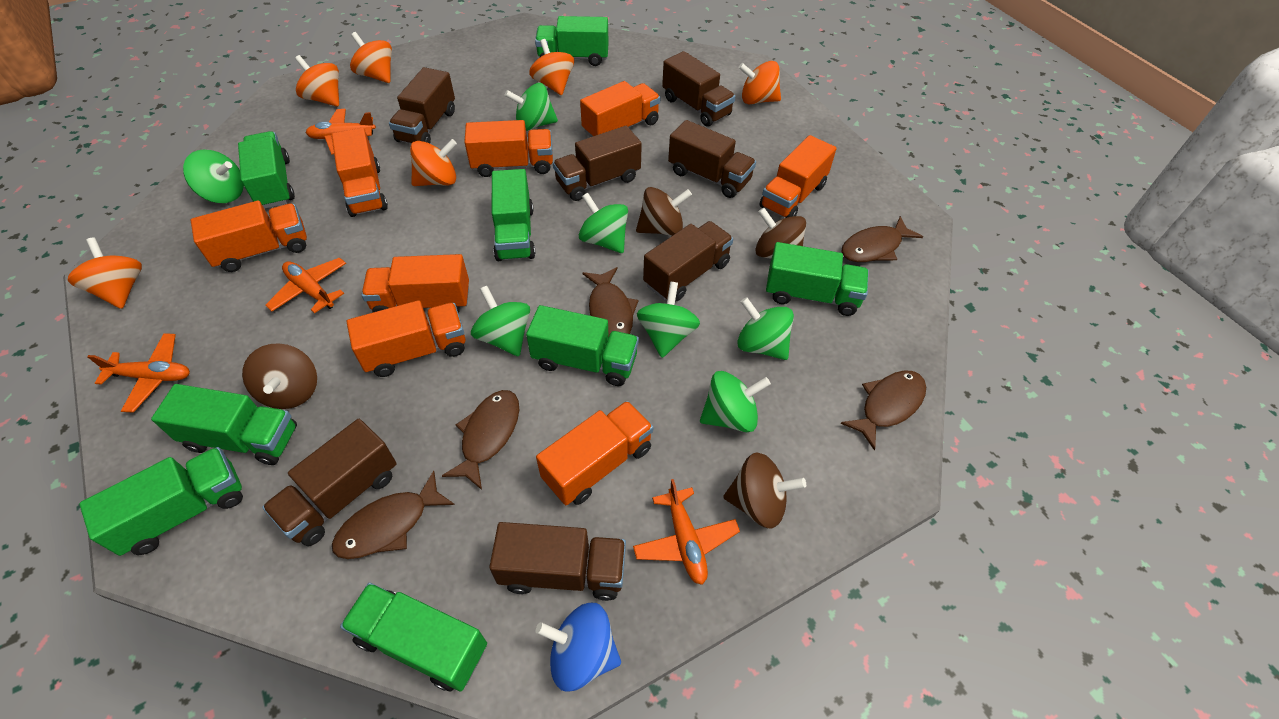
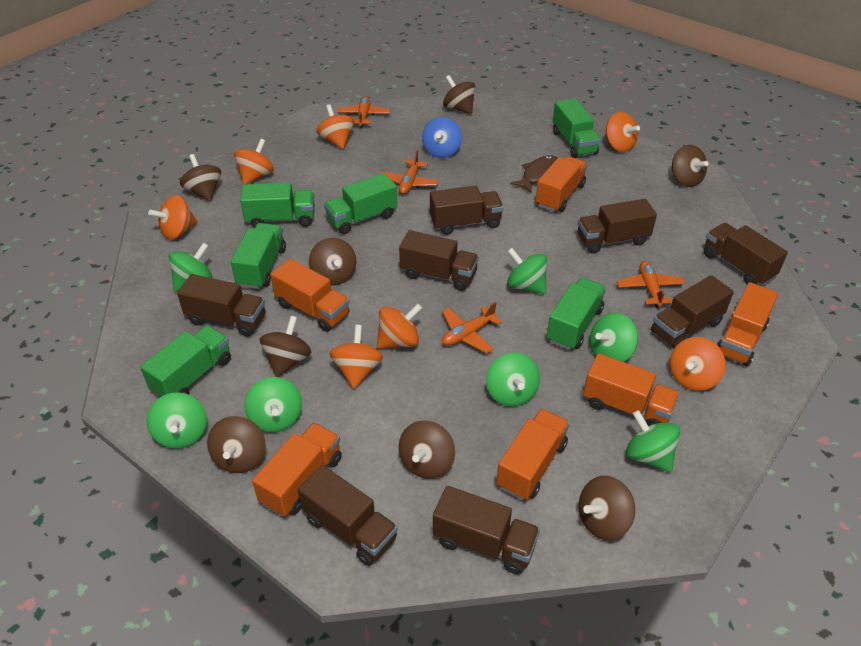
brown fish: [332,471,455,559] [442,390,519,490] [582,267,638,335] [840,370,926,451] [842,216,923,262] = 5 -> [510,155,557,193] = 1
brown spinning top: [242,343,317,409] [636,187,692,236] [723,452,806,529] [755,208,806,259] = 4 -> [180,154,221,202] [207,416,266,473] [260,316,311,377] [309,238,356,286] [399,421,455,479] [443,75,475,114] [579,476,635,540] [672,145,709,187] = 8
brown truck: [262,419,397,546] [389,67,455,144] [489,522,626,601] [553,126,642,201] [643,221,733,301] [662,51,735,127] [668,120,756,198] = 7 -> [177,274,265,337] [298,465,398,566] [399,230,479,291] [430,186,503,235] [433,486,540,574] [578,199,657,253] [651,275,734,349] [704,223,788,286] = 8
green truck: [79,447,243,556] [151,384,297,465] [238,131,295,209] [340,583,487,692] [492,169,535,261] [526,305,639,386] [535,16,609,66] [766,242,869,316] = 8 -> [140,325,231,397] [231,223,286,289] [240,183,315,228] [324,173,397,234] [547,278,606,350] [553,98,601,158] = 6
orange spinning top: [68,238,142,309] [295,55,339,107] [350,32,392,83] [410,139,457,186] [529,39,574,95] [739,61,781,104] = 6 -> [148,195,198,240] [234,139,274,184] [317,104,354,149] [329,325,383,389] [377,304,422,349] [605,112,640,152] [670,337,726,391] = 7
orange truck: [191,201,307,272] [331,128,388,217] [347,300,466,377] [361,254,469,313] [464,120,553,177] [536,401,654,505] [580,81,660,137] [759,135,837,218] = 8 -> [252,423,342,517] [270,259,350,332] [496,409,570,500] [535,156,588,212] [583,353,680,426] [717,282,778,366] = 6

